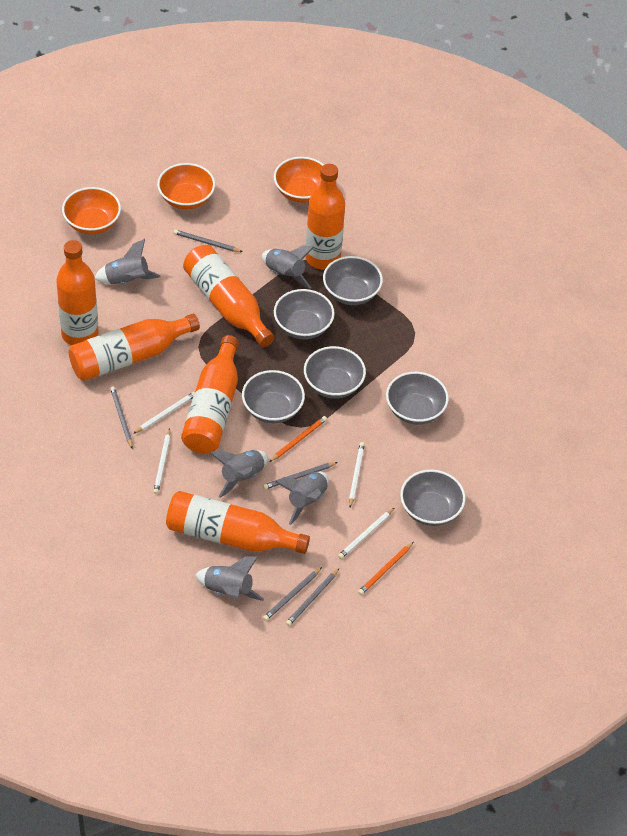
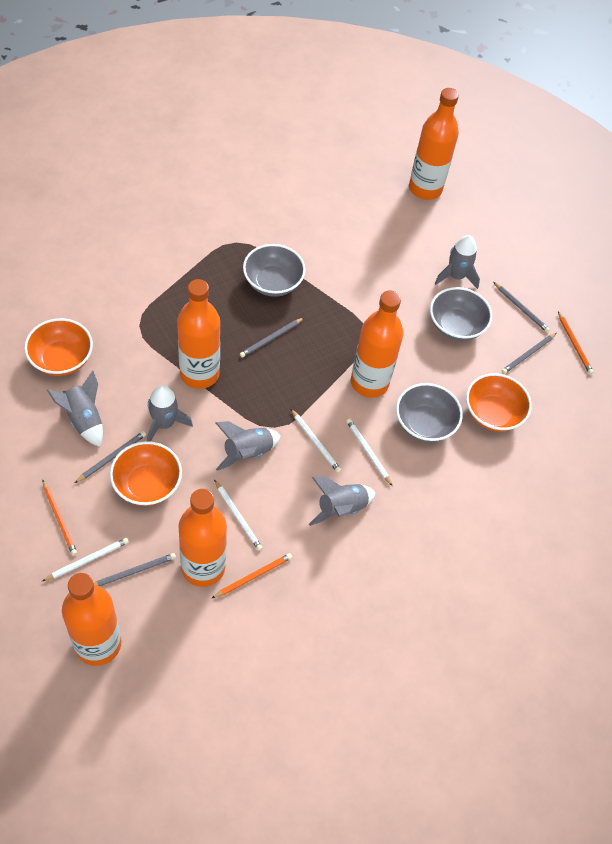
grey bowl: [242,370,305,423] [274,289,335,339] [304,346,366,399] [323,256,383,305] [386,372,449,425] [400,469,466,526] = 6 -> [243,244,305,297] [396,383,463,442] [430,287,492,341] = 3
orange bottle: [56,240,98,345] [69,314,200,381] [166,491,310,554] [181,335,239,454] [183,245,274,347] [305,164,345,270] = 6 -> [62,573,121,666] [177,279,220,389] [179,489,227,587] [351,290,403,398] [409,88,459,200] = 5
orange pencil: [269,416,327,462] [358,542,414,595] = 2 -> [43,480,77,556] [211,553,292,599] [558,311,594,374] = 3

